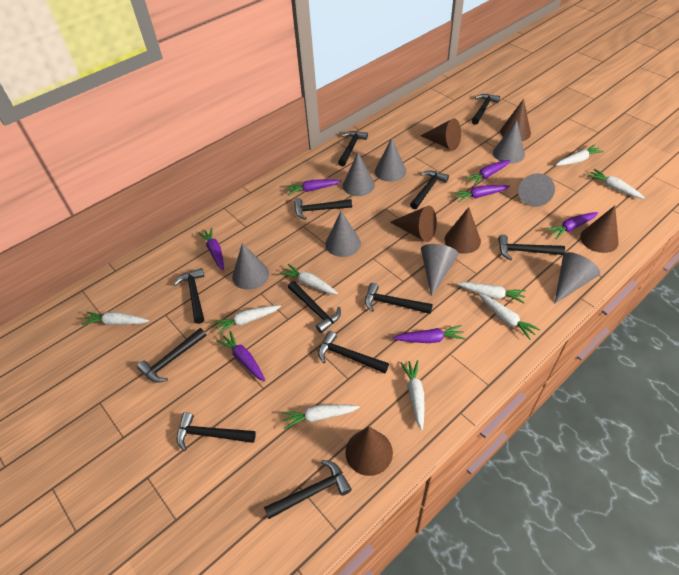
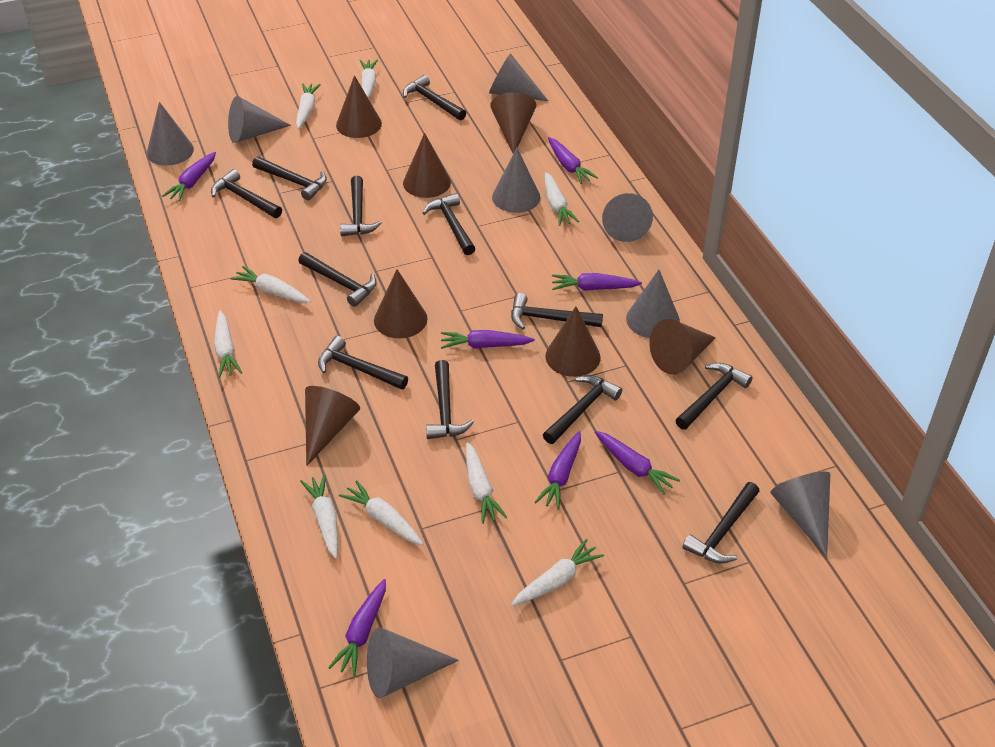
brown cone: [345,426,393,476] [390,206,437,242] [421,118,461,150] [445,207,481,254] [500,99,531,141] [580,206,619,253] = 6 -> [305,386,360,466] [336,75,382,138] [374,269,427,338] [403,133,451,198] [491,92,536,154] [545,306,600,377] [649,319,716,375] = 7

